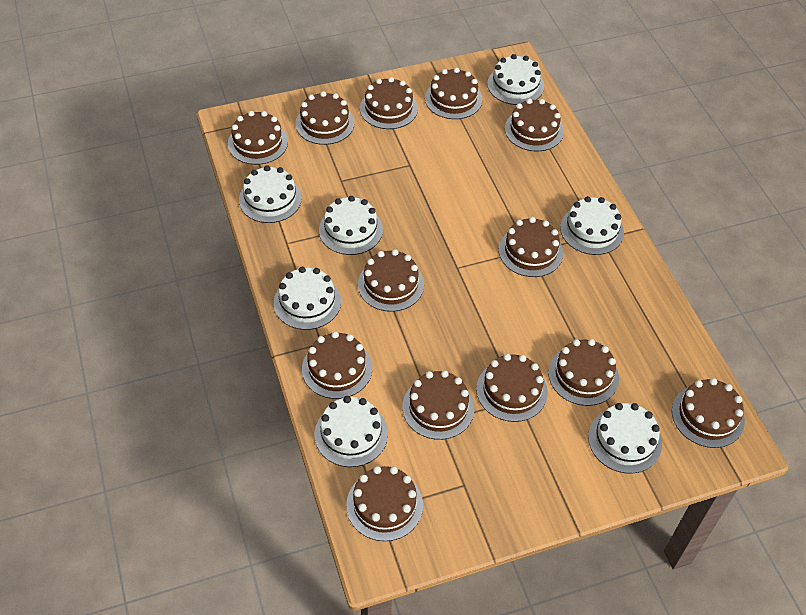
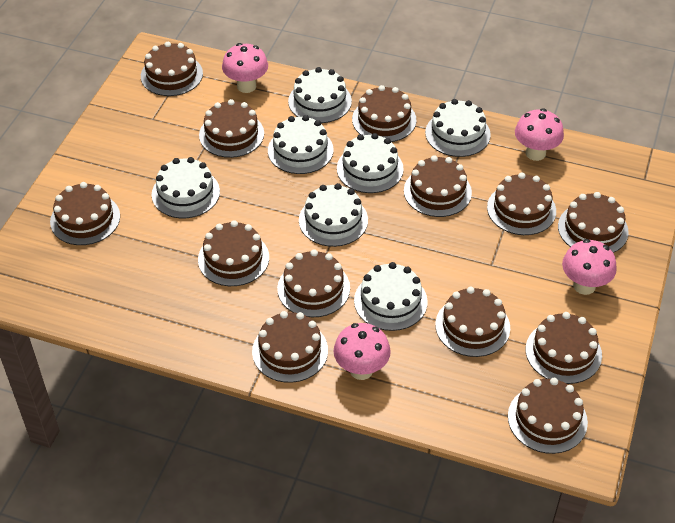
pink mushroom: none = 0 -> [222,43,268,93] [334,323,391,380] [515,108,564,161] [562,239,617,295] = 4

